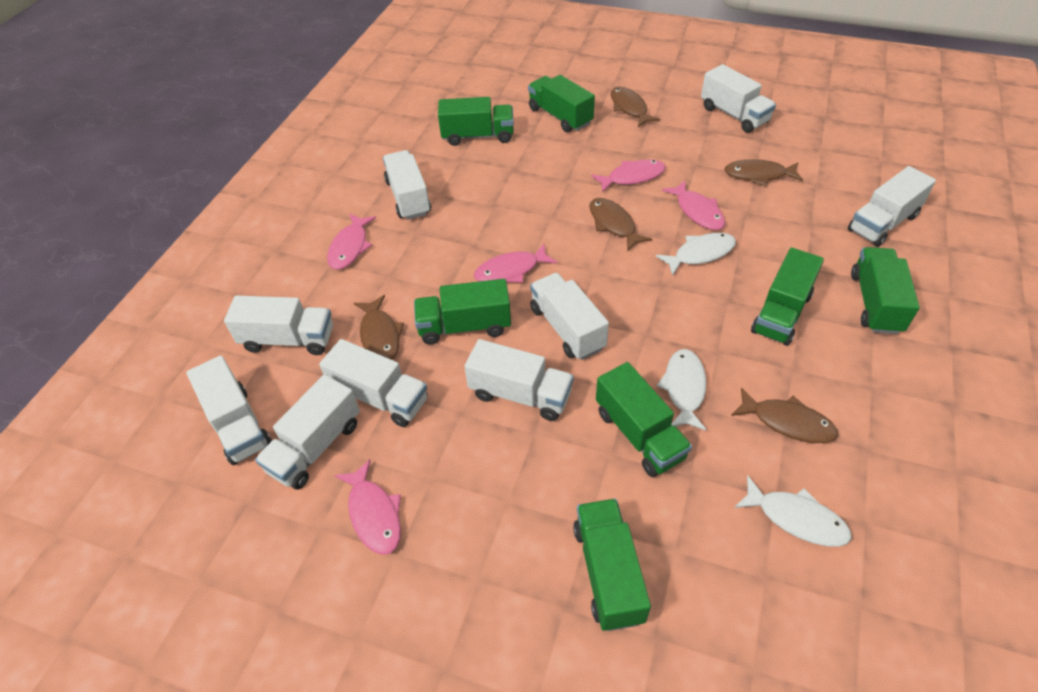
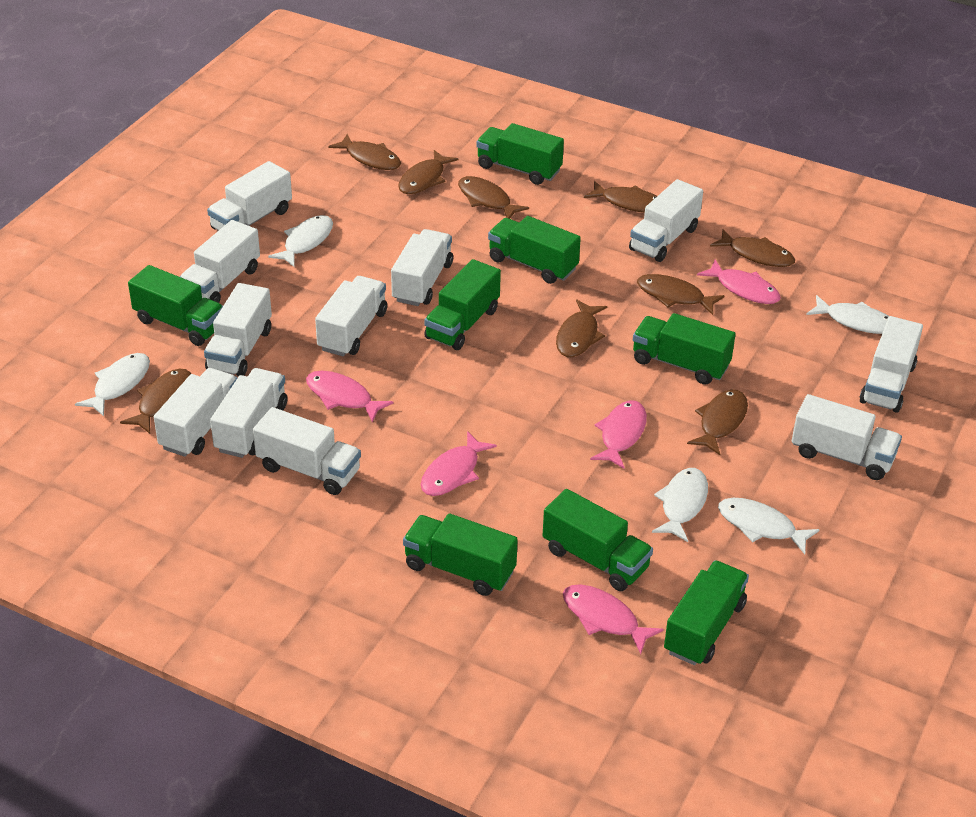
brown fish: [354,295,404,360] [589,198,652,251] [611,87,660,127] [724,159,803,186] [731,387,838,443] = 5 -> [120,369,191,434] [329,134,401,170] [398,150,459,194] [458,176,529,219] [556,299,607,357] [584,181,657,212] [637,274,725,315] [687,389,748,455] [710,229,795,267] = 9
green truck: [414,279,511,345] [438,97,514,146] [528,75,595,132] [573,499,651,631] [596,362,692,477] [751,247,824,346] [851,247,920,334] = 7 -> [128,265,223,346] [403,513,518,596] [424,259,501,350] [476,123,564,185] [488,216,581,284] [543,489,653,591] [633,313,735,385] [664,560,749,665] = 8
white fish: [656,233,736,276] [657,349,706,431] [734,475,852,547] = 3 -> [75,353,150,417] [268,215,333,267] [652,468,708,542] [718,498,820,554] [806,295,889,334] = 5
white truck: [186,355,272,465] [224,296,333,355] [255,375,360,490] [319,339,428,427] [383,150,431,220] [464,339,574,421] [530,273,609,360] [701,64,776,133] [848,166,936,247] = 9 -> [154,368,238,457] [180,220,260,303] [204,283,272,377] [207,161,292,231] [210,368,287,458] [253,407,361,495] [315,276,387,356] [391,229,453,306] [629,179,703,262] [792,394,902,480] [859,316,923,413] = 11

